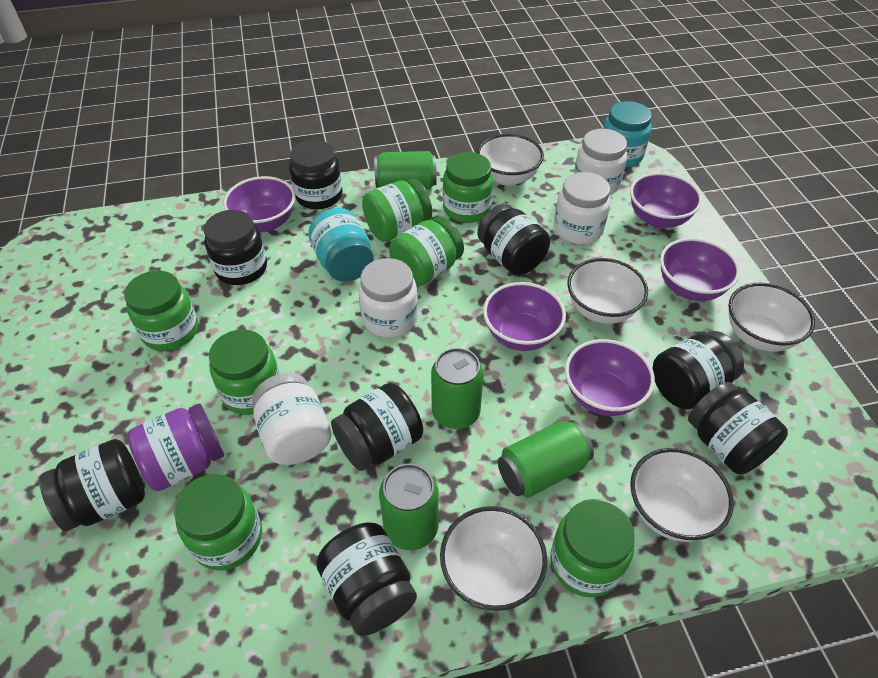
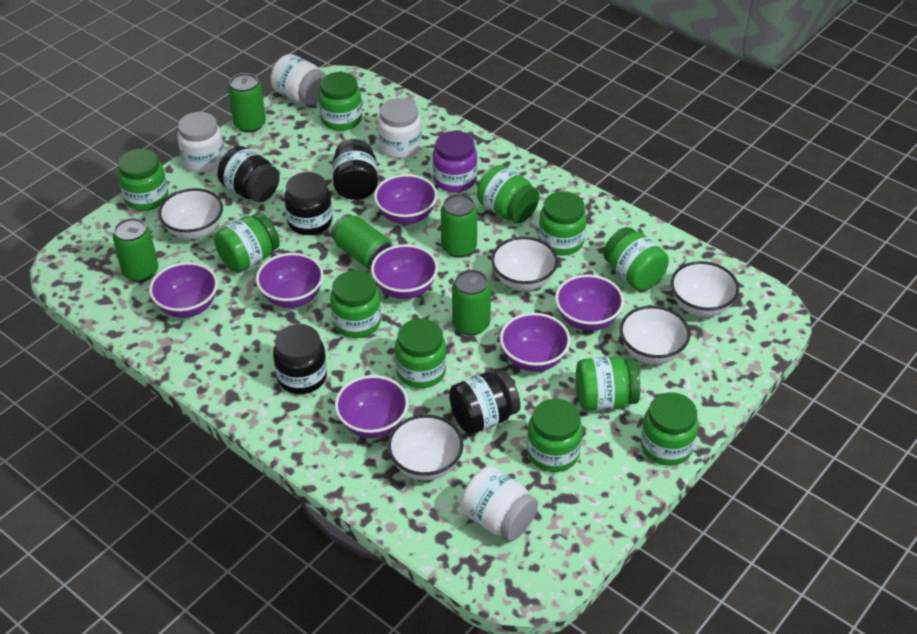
black jar: [39,439,145,531] [204,210,267,285] [289,140,343,210] [316,522,417,636] [331,383,423,471] [477,204,550,275] [653,331,744,409] [688,382,788,475] = 8 -> [218,146,280,202] [273,324,327,394] [284,172,332,235] [332,139,378,200] [449,370,521,434] = 5
green can: [374,151,437,189] [379,464,439,550] [431,348,484,429] [498,420,594,498] = 4 -> [113,218,158,282] [228,73,266,132] [331,214,392,269] [441,194,477,257] [452,270,491,335] = 5
green jar: [124,271,198,351] [174,474,262,571] [209,329,280,415] [362,179,432,242] [389,217,464,286] [443,152,493,223] [550,499,635,597] = 7 -> [118,149,168,211] [214,212,280,273] [318,72,362,131] [330,270,381,338] [395,319,447,388] [477,165,540,223] [527,399,583,472] [539,191,587,256] [576,356,640,411] [603,227,669,291] [641,392,698,466] = 11
purple bowl: [223,176,295,232] [483,282,566,351] [565,339,655,416] [630,172,702,228] [660,238,740,301] = 5 -> [149,262,218,318] [256,253,324,308] [335,375,409,438] [371,244,438,299] [374,174,437,224] [500,313,571,372] [555,274,624,331] = 7
turquoise jar: [308,208,374,282] [603,101,652,168] = 2 -> none = 0

